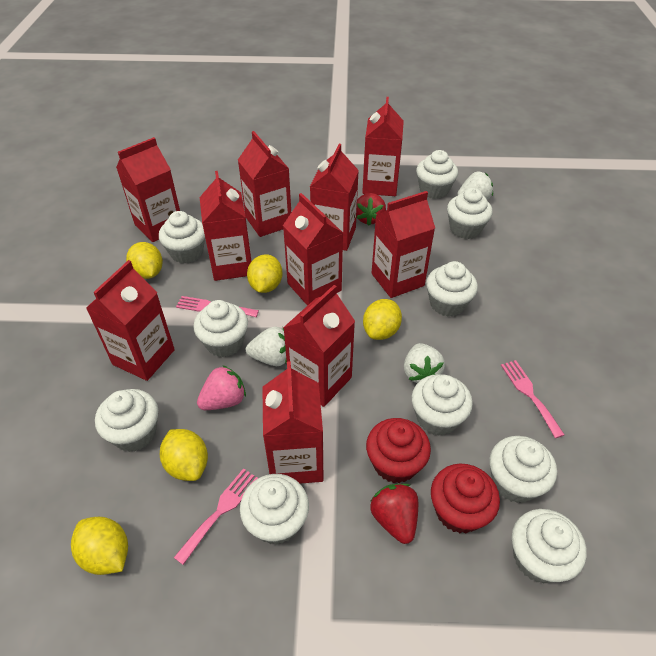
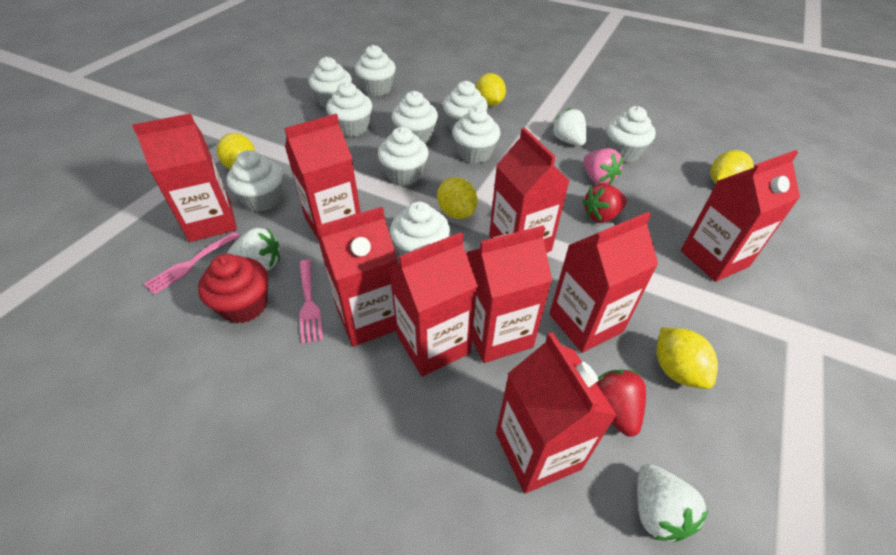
pink fork: [174,468,258,565] [176,296,259,317] [501,360,565,438] = 3 -> [144,232,240,294] [299,260,323,344] = 2
red carton: [86,260,175,381] [116,137,180,242] [200,171,252,281] [238,131,291,237] [262,361,323,484] [283,193,343,306] [283,285,355,407] [310,144,359,251] [362,97,404,196] [372,191,435,298] = 10 -> [132,113,237,242] [284,114,361,241] [318,207,398,347] [389,232,478,377] [467,225,552,363] [489,127,569,253] [496,332,617,493] [549,212,658,353] [681,150,800,282] = 9
red cupcake: [366,418,431,484] [431,464,500,533] = 2 -> [198,254,268,324] = 1

